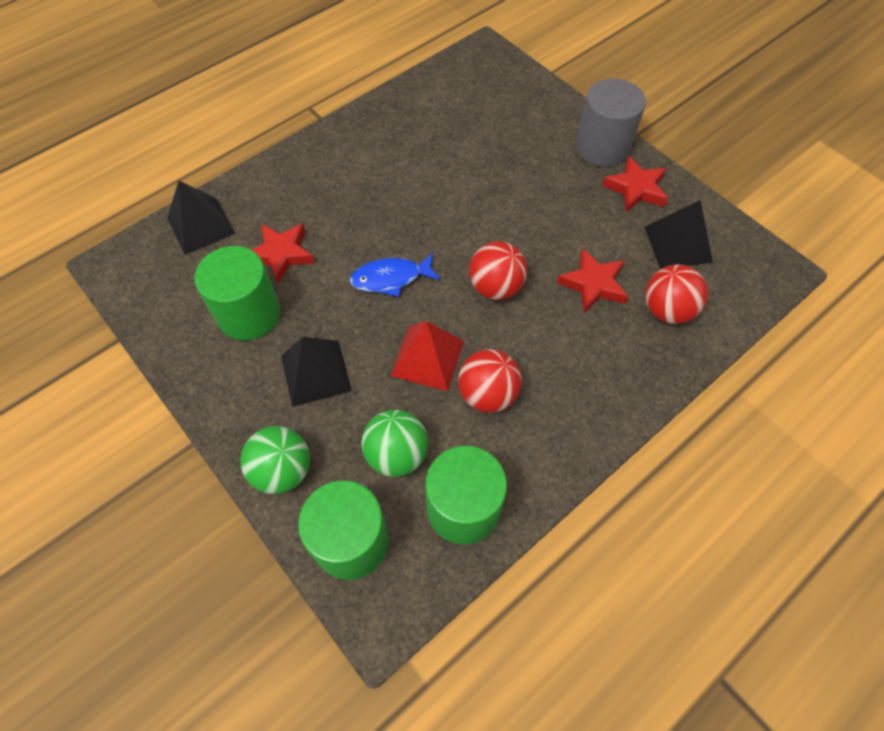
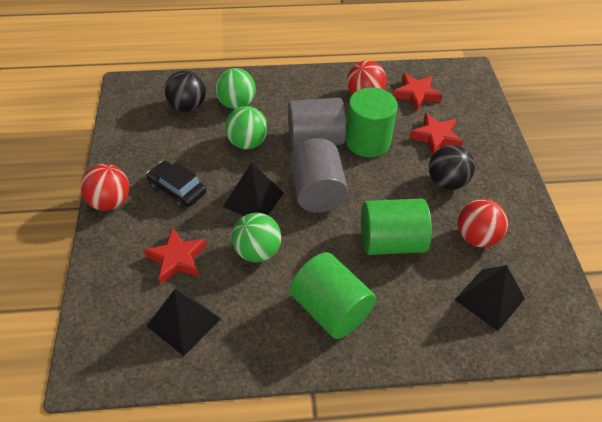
black ball: none = 0 -> [164,71,206,112] [429,145,475,190] = 2
black car: none = 0 -> [146,161,206,209] = 1
blue fish: [350,253,440,297] = 1 -> none = 0
green ball: [241,426,310,494] [361,410,428,477] = 2 -> [215,68,256,109] [225,106,268,149] [232,213,281,262] = 3
grey cylinder: [576,78,646,167] = 1 -> [288,98,346,148] [290,138,348,213] = 2
red pyramid: [391,321,464,391] = 1 -> none = 0

